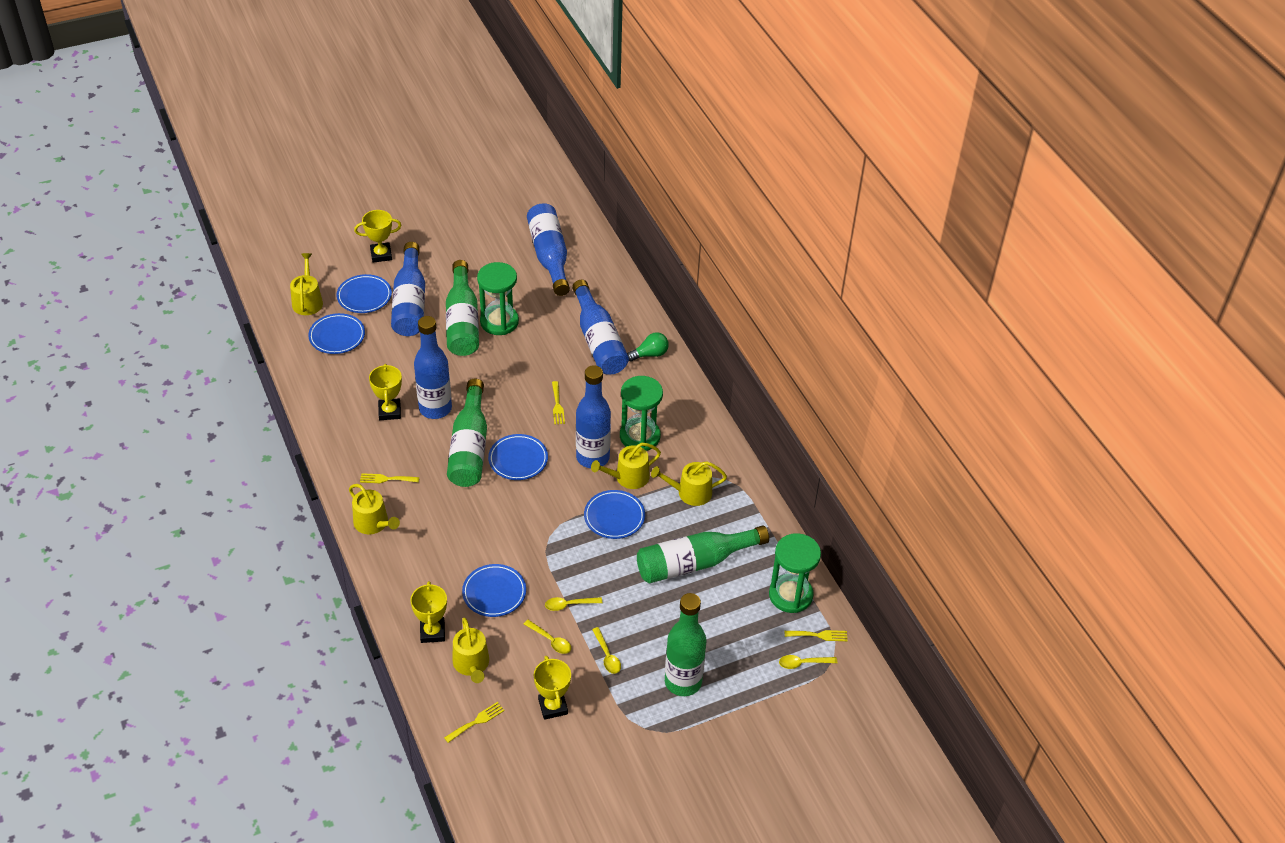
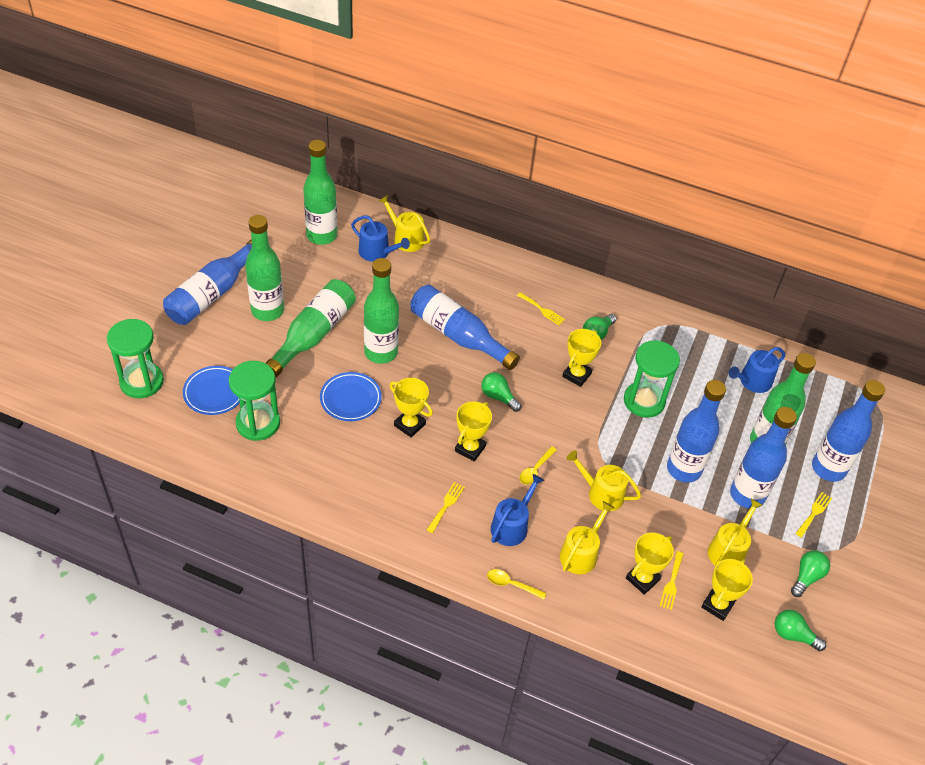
blue plate: [308,313,365,354] [337,274,392,313] [462,564,526,617] [488,434,548,480] [584,490,645,539] = 5 -> [183,366,240,415] [320,372,382,421] = 2
blue watering can: none = 0 -> [351,216,410,262] [491,474,544,546] [728,347,785,393] = 3
green bottle: [446,260,479,356] [447,379,487,487] [637,526,769,583] [665,593,706,696] = 4 -> [245,215,284,321] [266,279,356,378] [303,140,337,245] [364,258,399,364] [750,353,816,444] = 5
green light bulb: [627,332,669,361] = 1 -> [481,372,522,412] [583,314,616,340] [775,610,826,651] [791,550,830,597] = 4
yellow spoon: [524,620,571,654] [545,597,602,611] [592,627,621,674] [779,655,837,669] = 4 -> [487,569,546,599] [520,446,557,485] = 2
yellow trophy: [354,210,402,263] [369,364,402,420] [410,581,447,643] [534,656,571,720] = 4 -> [390,378,433,438] [455,402,492,462] [562,329,601,387] [626,533,674,595] [701,559,753,621] = 5
yellow watering can: [290,253,323,315] [349,484,400,534] [453,618,489,683] [591,443,661,489] [651,461,727,506] = 5 -> [379,195,430,252] [560,501,614,574] [566,450,641,511] [708,498,762,567] = 4

